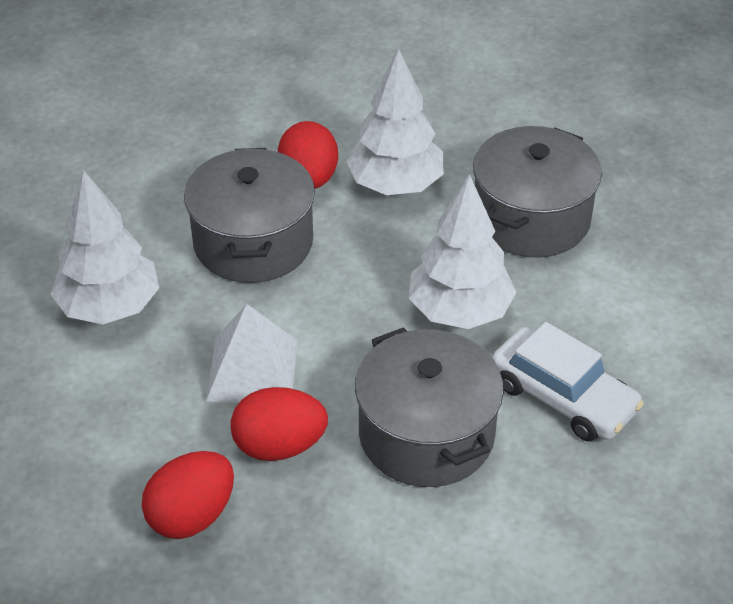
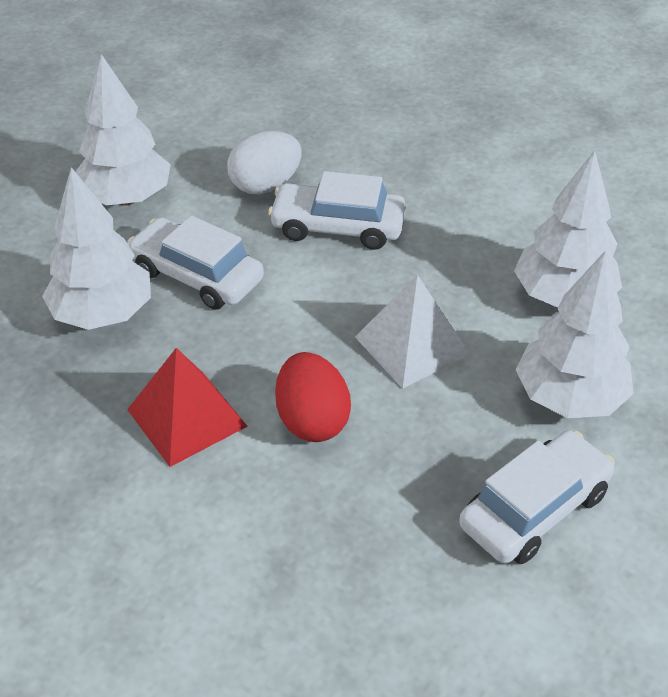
grey pot: [184,148,315,283] [355,327,504,487] [473,126,602,258] = 3 -> none = 0
red egg: [142,451,234,539] [231,387,328,461] [278,121,338,189] = 3 -> [275,352,351,442] = 1
red pyramid: none = 0 -> [127,348,248,467] = 1
white car: [492,322,644,442] = 1 -> [127,216,264,310] [268,171,406,250] [459,430,615,564] = 3
white egg: none = 0 -> [227,131,302,194] = 1
white tree: [50,170,159,324] [346,48,444,195] [409,174,517,329] = 3 -> [42,167,151,330] [75,54,171,206] [514,150,622,307] [516,251,634,418] = 4

